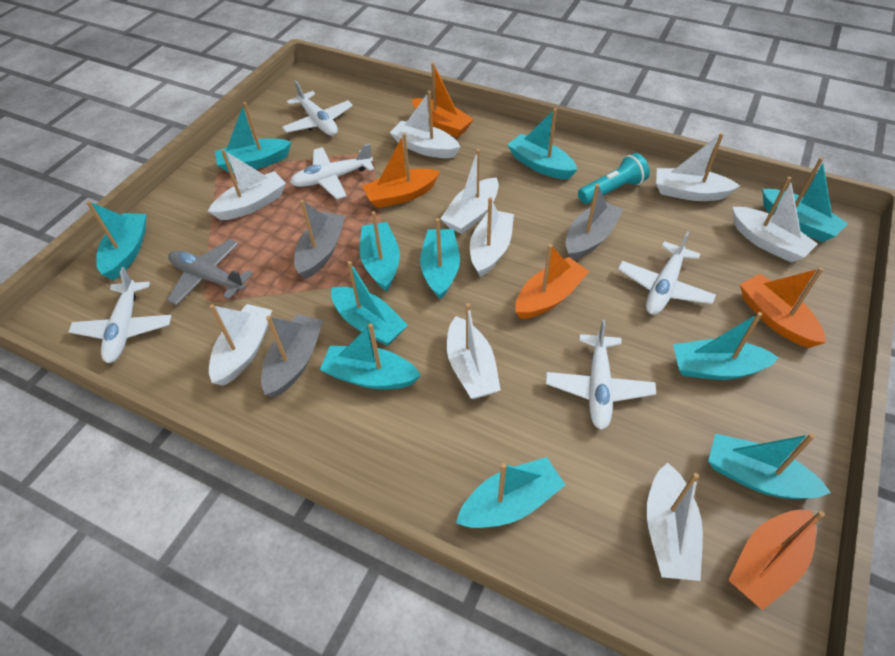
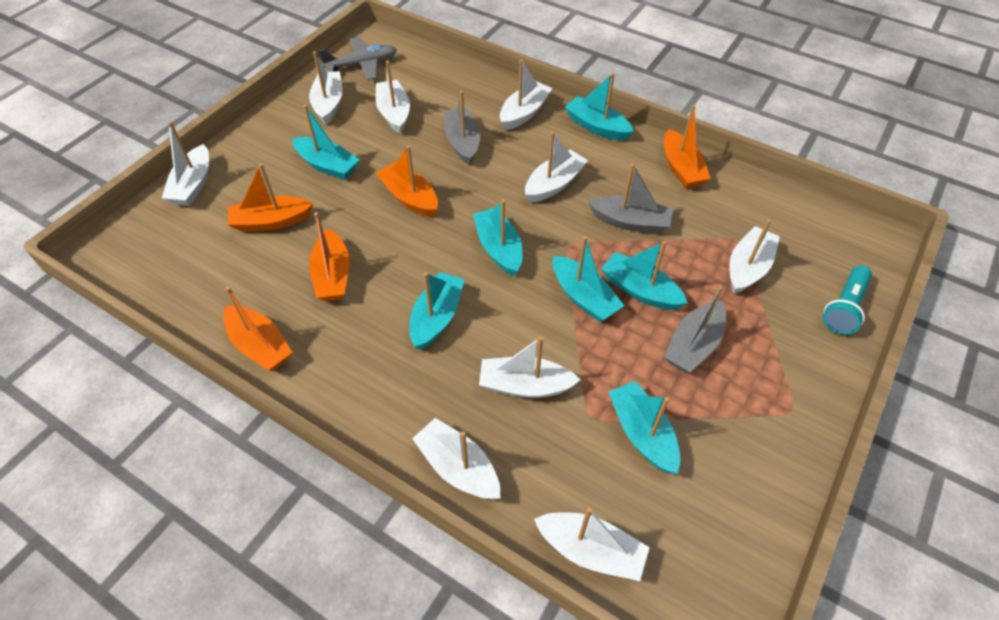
turquoise boat: [86,201,146,280] [215,102,291,173] [320,323,421,389] [331,261,408,346] [360,211,400,292] [420,218,460,300] [456,457,565,528] [507,108,577,179] [673,312,779,380] [708,433,831,499] [762,157,848,242] = 11 -> [292,105,360,180] [409,272,464,350] [473,200,522,276] [553,236,624,322] [565,73,634,141] [601,241,688,310] [609,381,680,474] = 7
white plane: [69,267,171,363] [282,81,353,136] [290,143,374,199] [546,320,656,430] [618,231,716,315] = 5 -> none = 0

